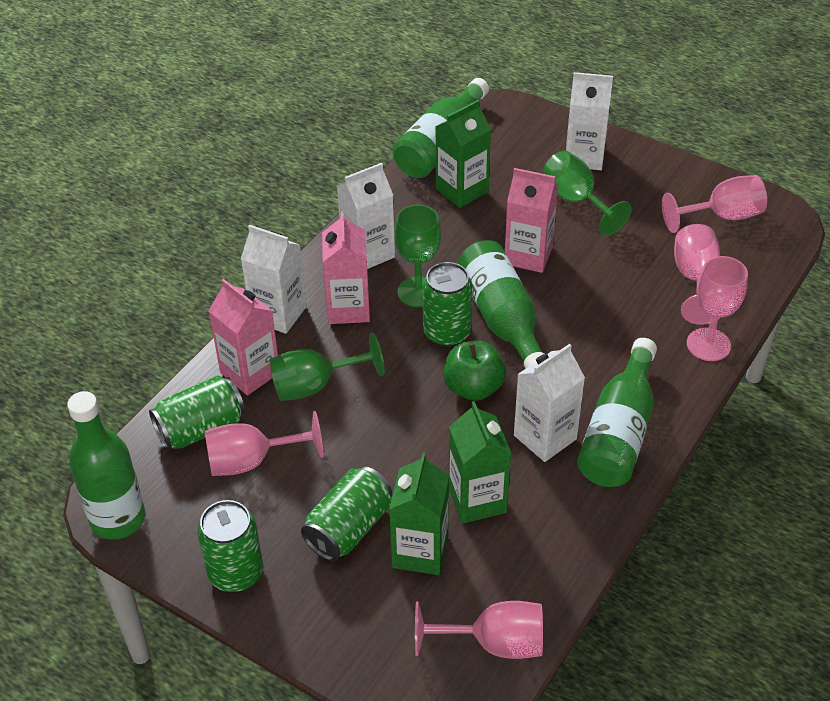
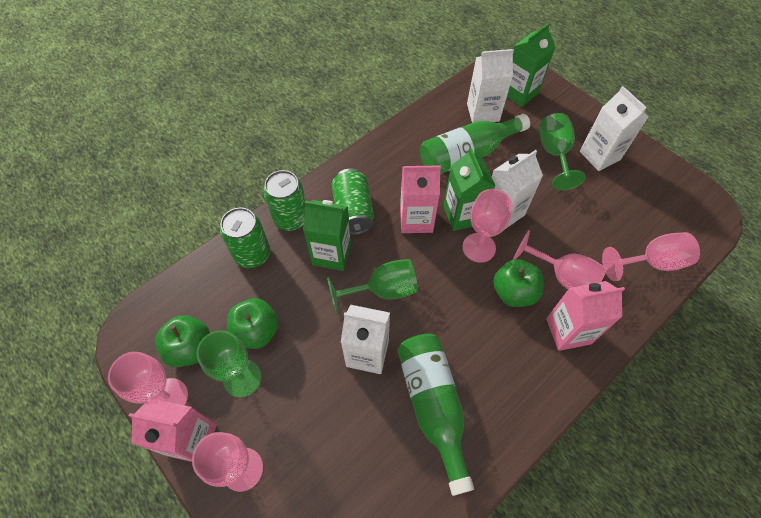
green apple: [443,341,506,401] = 1 -> [155,315,210,367] [227,298,279,349] [493,259,544,307] = 3
green bottle: [67,391,145,540] [393,78,489,178] [458,240,544,369] [577,338,657,487] = 4 -> [397,334,474,496] [420,114,530,174] = 2
green can: [149,375,245,450] [197,500,263,592] [301,466,392,561] [422,262,473,347] = 4 -> [220,208,270,268] [263,170,306,231] [332,169,374,235] = 3

